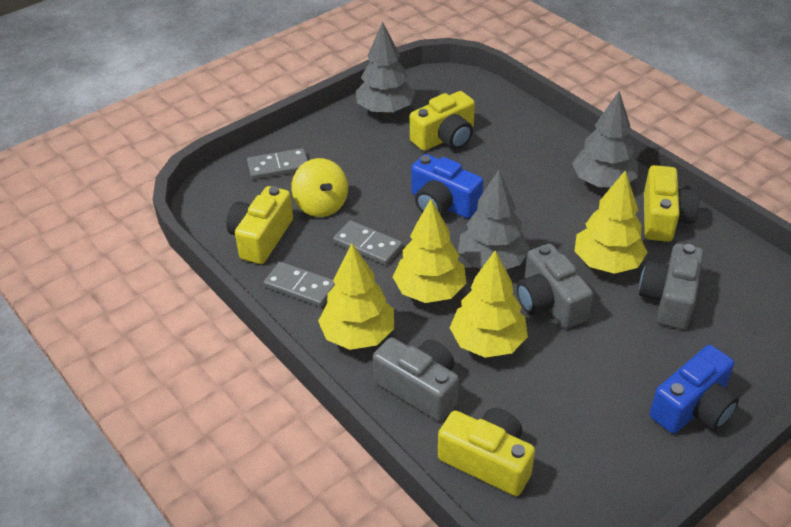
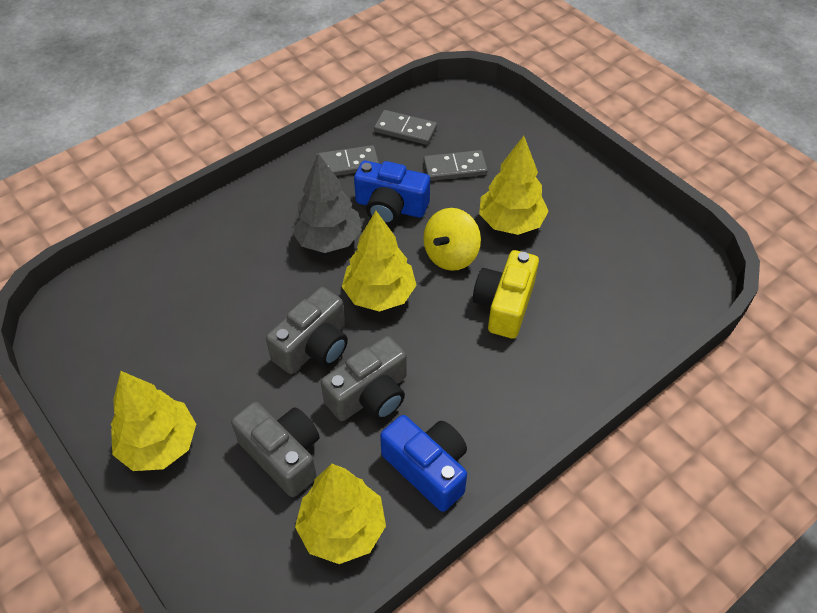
grey tree: [356,22,415,114] [458,170,530,269] [572,91,638,187] = 3 -> [291,153,362,253] = 1
yellow camera: [226,186,293,264] [410,91,475,151] [438,408,535,496] [644,165,700,242] = 4 -> [473,250,539,339] = 1

